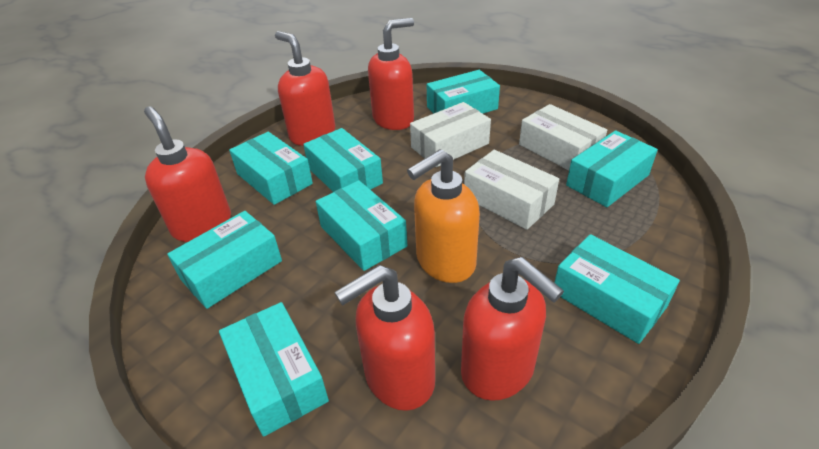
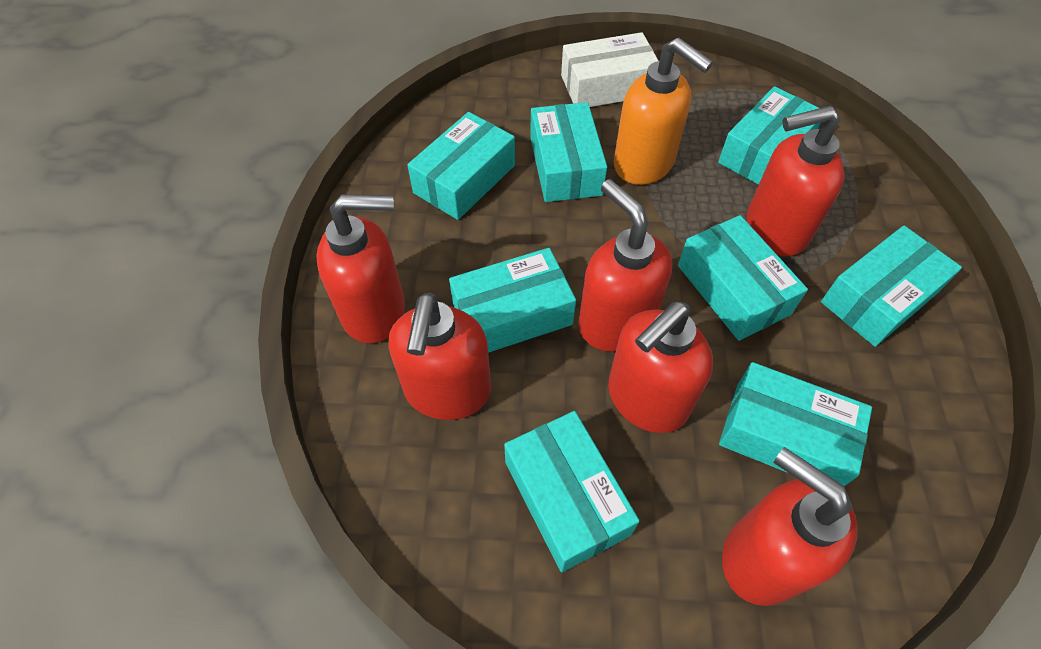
red soap dispenser: [144,106,231,242] [275,31,335,146] [334,265,435,411] [368,18,414,130] [461,257,564,401] = 5 -> [316,194,405,343] [388,292,491,420] [578,179,672,352] [608,302,713,433] [722,447,858,606] [747,106,845,256] = 6
white box: [410,102,491,167] [464,150,559,230] [519,104,607,170] = 3 -> [561,32,658,107] = 1

